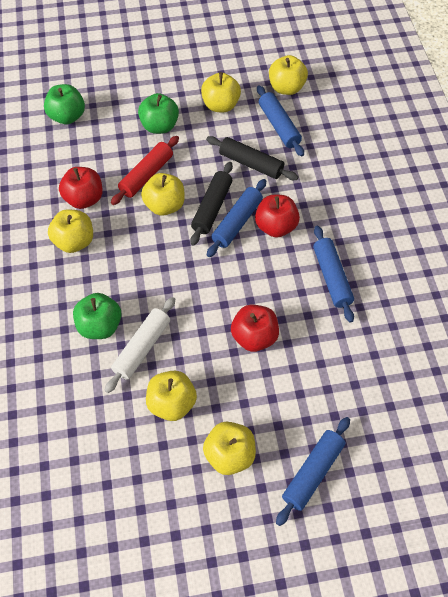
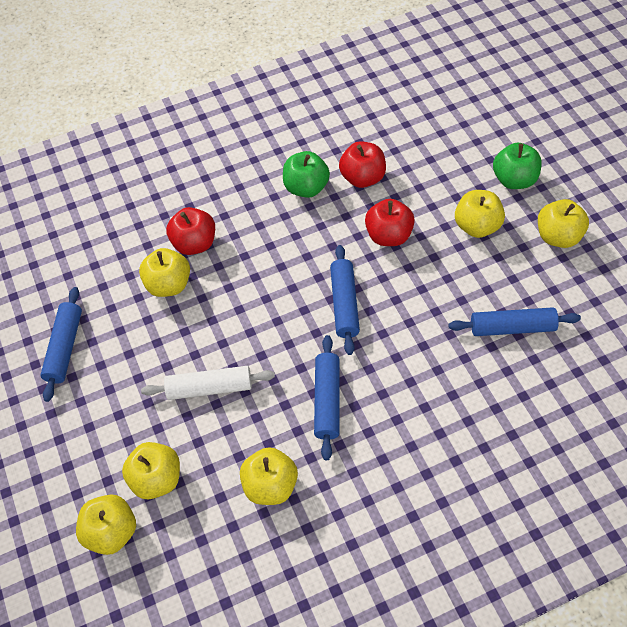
black rolling pin: [190,162,233,246] [206,136,298,180] = 2 -> none = 0
green apple: [44,84,85,124] [73,293,122,339] [138,93,179,134] = 3 -> [283,151,330,198] [493,143,542,189] = 2
red rolling pin: [111,136,179,205] = 1 -> none = 0

